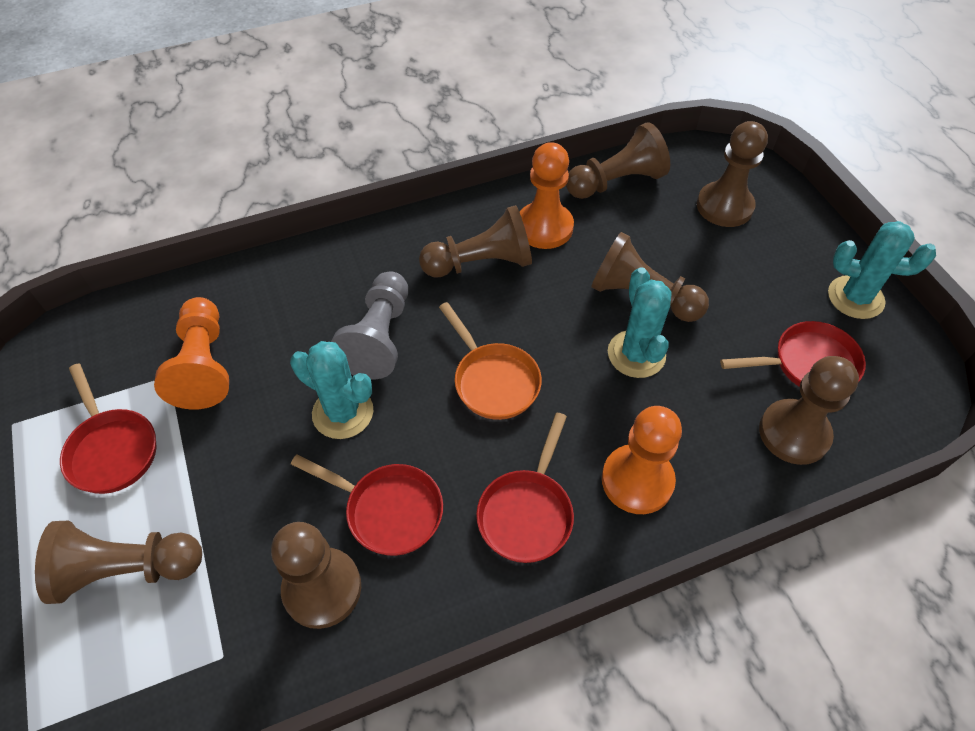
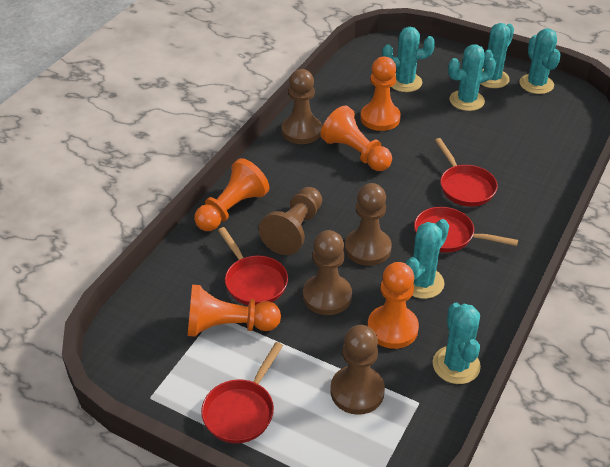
brown pawn: [35,521,202,604] [271,522,361,629] [419,205,532,277] [566,122,670,199] [591,232,709,322] [697,121,768,227] [759,356,859,465] = 7 -> [259,187,322,255] [281,69,322,144] [303,230,352,315] [330,325,385,415] [345,183,392,266] = 5
grey pawn: [331,272,408,379] = 1 -> none = 0
orange pan: [439,302,542,420] = 1 -> none = 0
orange pawn: [154,297,229,410] [520,142,574,249] [602,406,682,514] = 3 -> [188,285,281,337] [194,158,269,231] [320,106,392,171] [360,57,401,131] [368,262,419,349] = 5
turquoise cactus: [290,341,373,439] [608,267,672,378] [828,221,936,319] = 3 -> [382,27,435,92] [406,219,449,299] [433,303,481,384] [448,44,496,111] [480,23,514,88] [519,28,561,94] = 6

